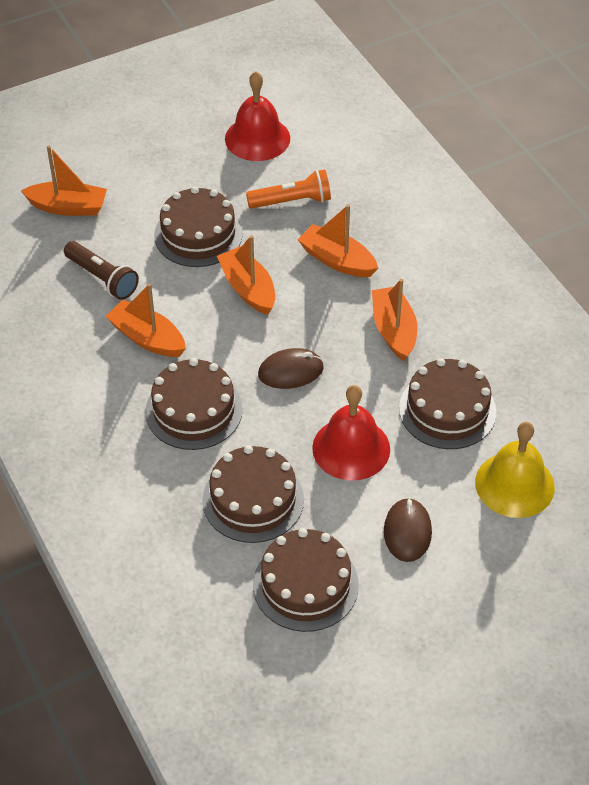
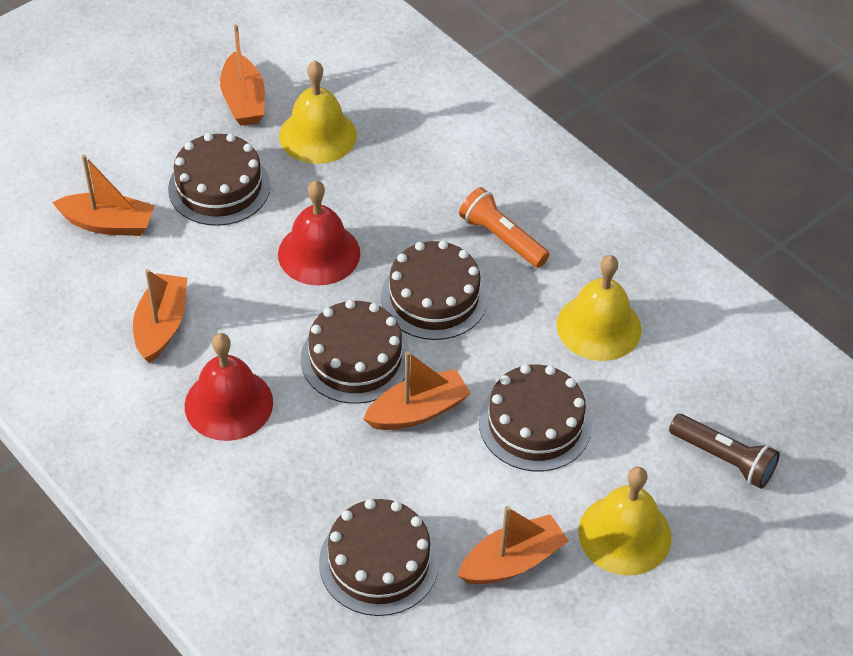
brown mouse: [258,348,324,389] [384,498,432,562] = 2 -> none = 0
yellow bell: [475,422,555,518] = 1 -> [279,60,357,164] [557,255,642,361] [579,467,671,576] = 3

